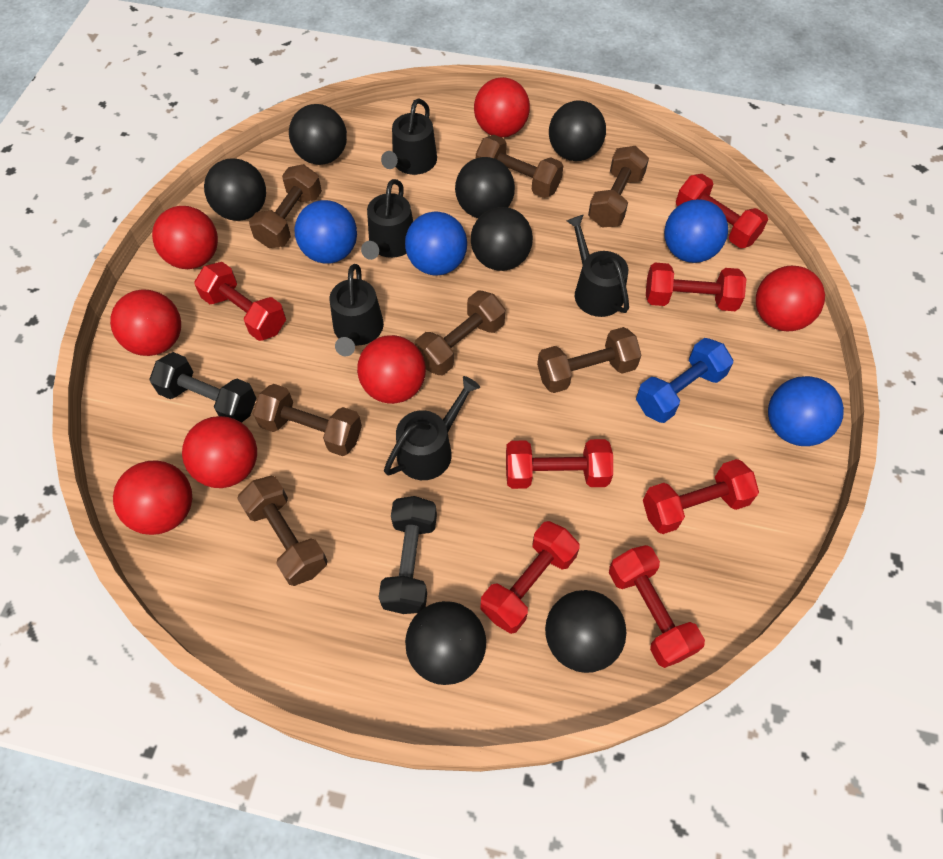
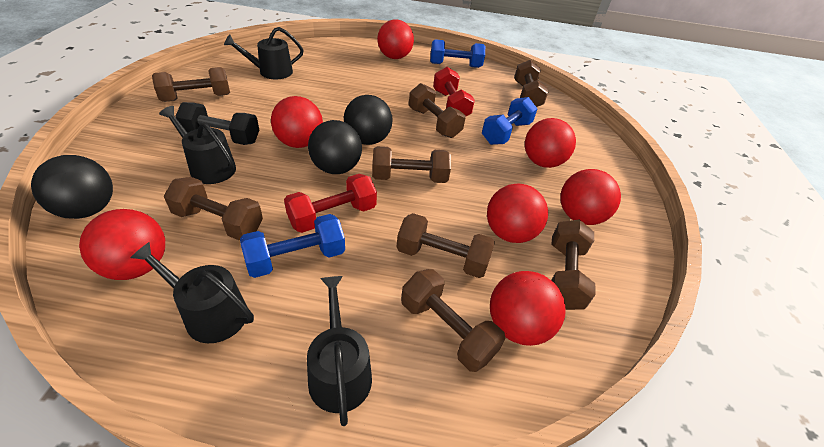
black ball: [204,158,266,221] [289,104,347,165] [405,601,486,685] [455,157,515,218] [471,207,533,271] [545,590,626,673] [549,100,606,161] = 7 -> [31,155,113,219] [308,120,362,174] [344,95,393,145] = 3
black dumbbell: [149,352,257,423] [379,496,437,614] = 2 -> [175,102,259,145] = 1
black watering can: [330,264,384,356] [361,179,413,260] [381,98,437,175] [384,376,480,480] [567,215,629,317] = 5 -> [130,242,254,343] [159,106,236,184] [224,27,303,79] [307,276,372,426] = 4
blue ball: [294,200,357,264] [405,211,467,275] [664,199,728,263] [768,376,844,446] = 4 -> none = 0
blue dumbbell: [636,338,733,423] = 1 -> [240,214,345,278] [430,39,485,68] [482,97,538,145] = 3
brown dumbbell: [237,476,327,586] [249,164,322,248] [253,384,362,456] [415,290,505,375] [476,135,563,198] [537,327,641,393] [588,146,649,228] = 7 -> [152,67,230,102] [164,177,263,240] [372,146,451,183] [396,213,495,278] [401,269,506,372] [409,83,465,138] [514,60,548,107] [551,220,596,310] = 8
red dumbbell: [194,262,286,341] [480,521,580,634] [506,439,613,489] [609,545,705,668] [643,459,759,534] [646,263,746,311] [676,174,768,248] = 7 -> [284,174,377,233] [433,67,475,117] = 2

